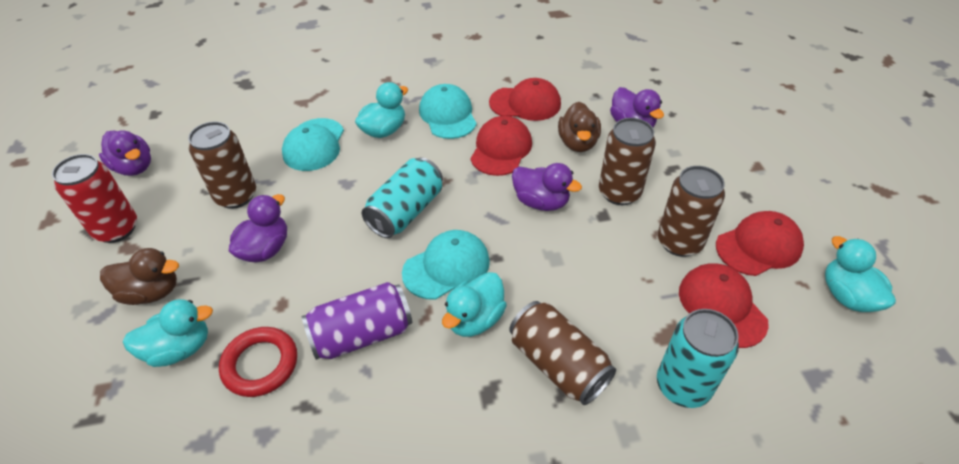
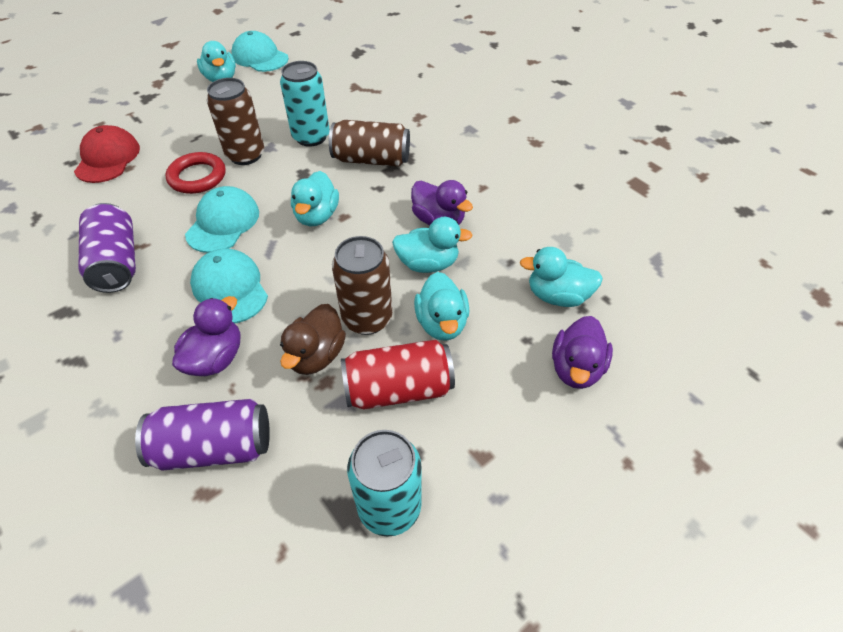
brown can: [188,121,256,209] [509,301,616,405] [599,118,656,205] [658,166,725,257] = 4 -> [207,78,264,165] [329,120,410,167] [332,236,392,335] = 3
brown duck: [100,248,179,305] [558,102,601,152] = 2 -> [280,304,346,375] = 1
purple can: [302,282,412,360] = 1 -> [78,203,136,293] [135,399,270,471] = 2
purple duck: [99,130,151,176] [229,194,287,263] [512,163,582,211] [610,87,664,128] = 4 -> [172,296,240,376] [411,180,473,225] [552,316,613,389] = 3
red cap: [470,116,532,176] [489,78,561,121] [679,264,769,348] [716,211,804,276] = 4 -> [74,125,140,183] = 1
turquoise duck: [123,299,213,367] [355,82,408,138] [442,272,507,337] [825,236,896,312] = 4 -> [197,41,236,82] [291,171,339,226] [392,217,472,273] [414,272,469,341] [520,247,603,307] = 5

